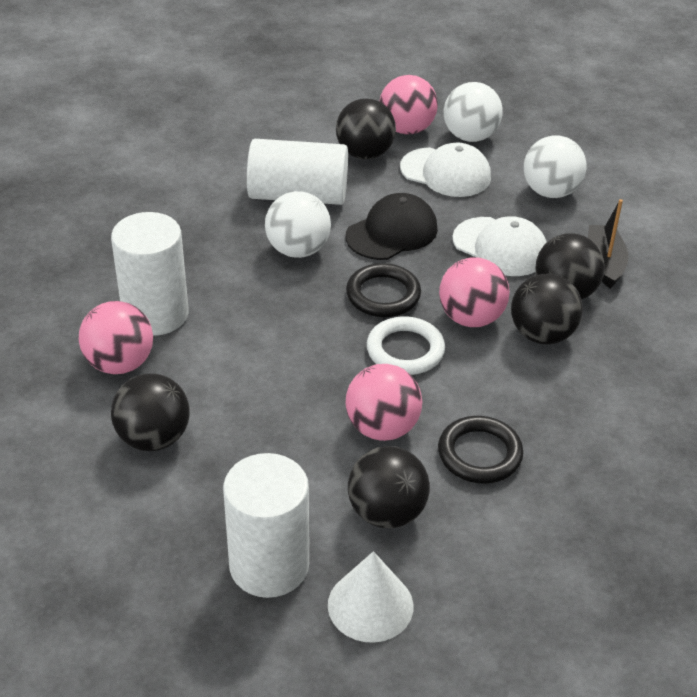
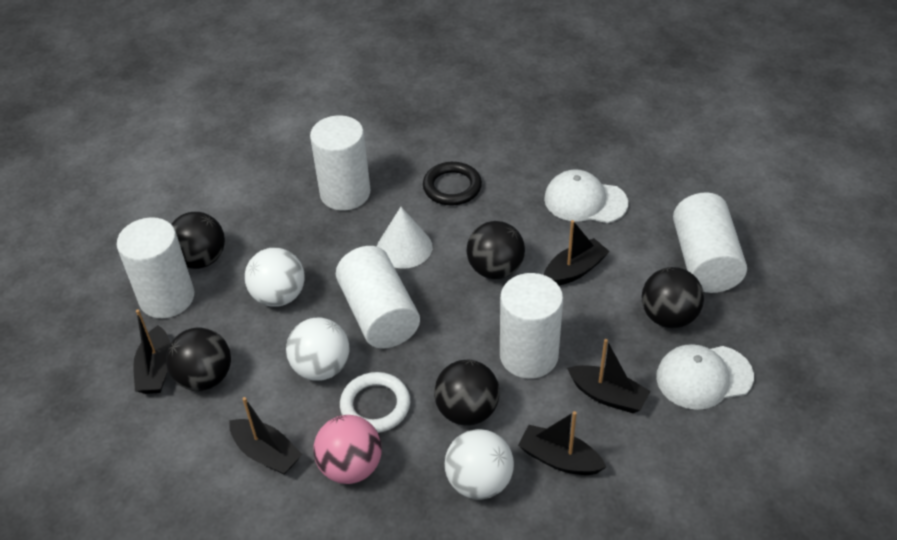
black boat: [588,199,628,289] = 1 -> [133,309,170,394] [229,397,302,475] [518,411,606,475] [544,220,610,286] [567,339,650,413] = 5
black cap: [346,193,438,260] = 1 -> none = 0
black ring: [346,263,421,317] [438,416,523,483] = 2 -> [423,162,482,205] = 1
pink ball: [79,301,153,374] [346,364,422,441] [379,75,438,135] [439,257,510,327] = 4 -> [313,415,382,484] = 1
white cylinder: [111,212,188,336] [223,453,309,598] [247,139,348,205] = 3 -> [117,217,194,318] [310,115,370,211] [336,246,420,349] [500,273,563,379] [673,192,747,293] = 5

